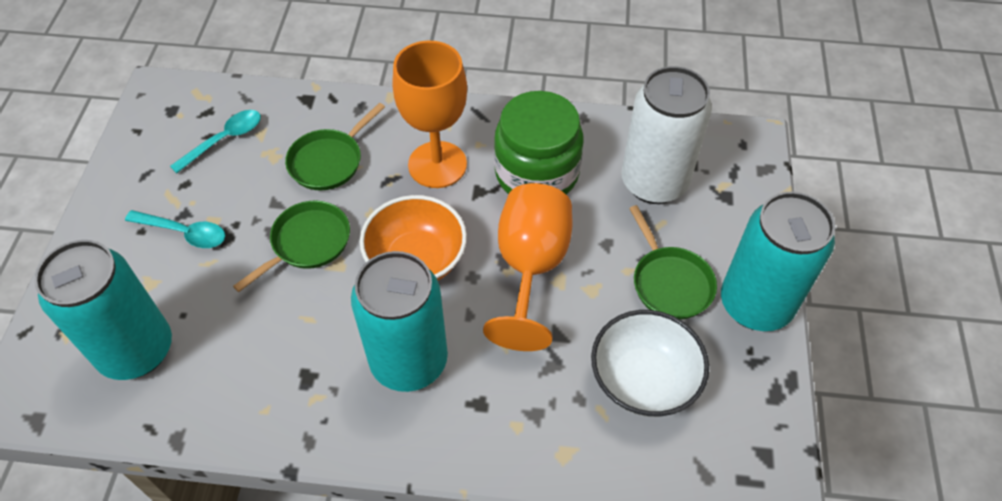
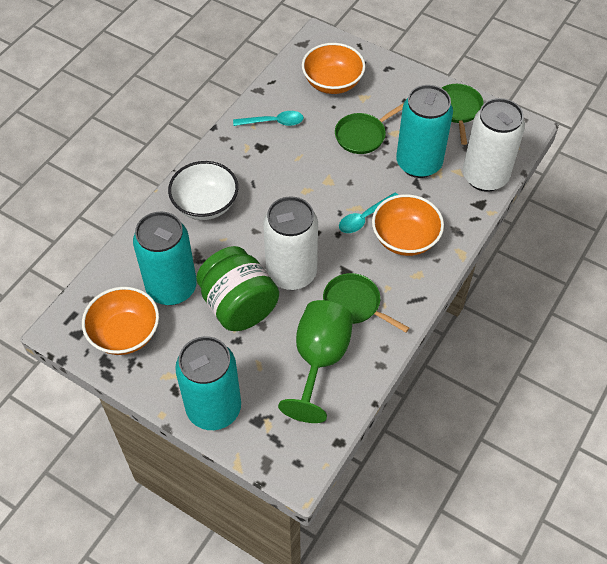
green goblet: none = 0 -> [278,300,353,423] = 1
orange bowl: [360,195,467,280] = 1 -> [82,287,159,355] [302,43,365,94] [372,194,444,256] = 3
orange goblet: [392,41,467,188] [483,183,572,351] = 2 -> none = 0
white can: [621,66,712,204] = 1 -> [263,197,318,290] [463,98,525,192] = 2

